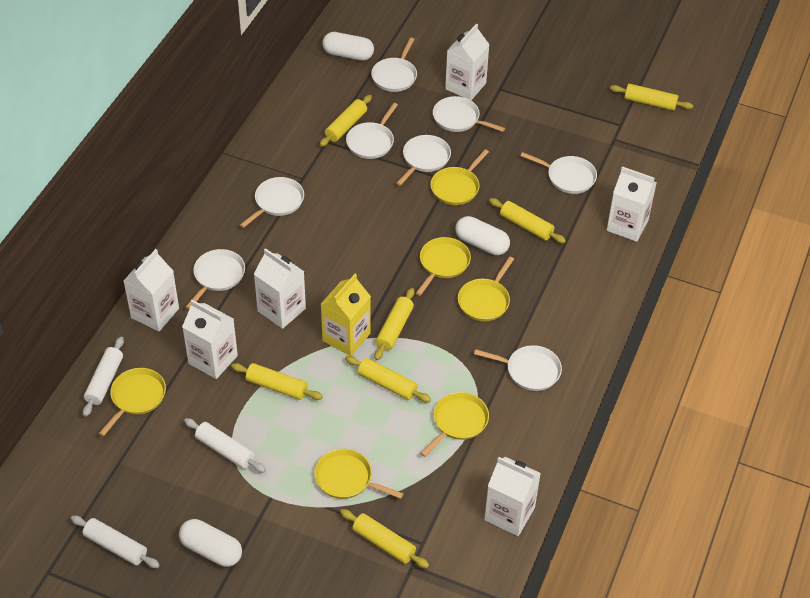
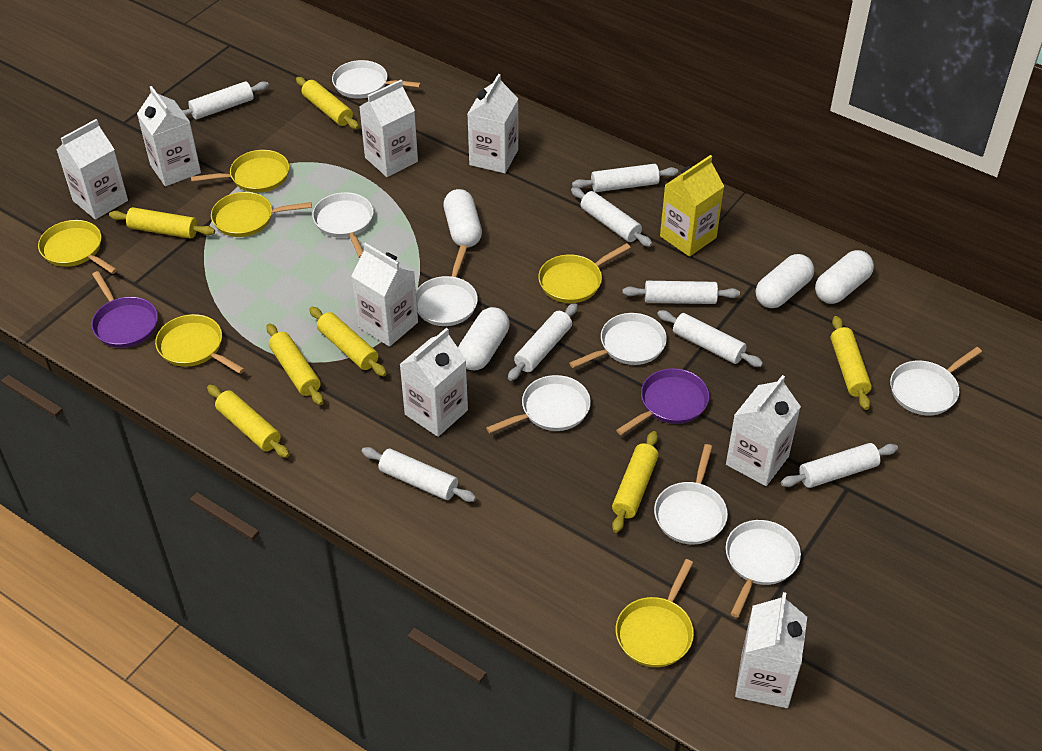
purple pan: none = 0 -> [91,271,158,348] [616,368,709,435] = 2
white capsule: [179,519,242,567] [322,32,374,61] [455,216,510,255] = 3 -> [443,189,482,248] [458,307,510,370] [756,254,814,308] [815,250,874,304] = 4
white carton: [123,249,179,331] [182,300,238,379] [254,248,306,329] [445,23,490,100] [484,457,541,536] [607,166,657,242] = 6 -> [56,119,128,219] [137,86,201,186] [351,243,418,347] [359,80,418,177] [399,328,468,437] [467,74,518,173] [726,375,801,486] [735,592,807,708] = 8
white rolling pin: [71,515,160,568] [83,337,124,417] [184,418,266,473] = 3 -> [182,81,269,119] [362,447,476,502] [508,303,578,381] [571,187,652,247] [572,164,678,192] [622,281,740,304] [657,310,763,367] [781,443,898,488] = 8

